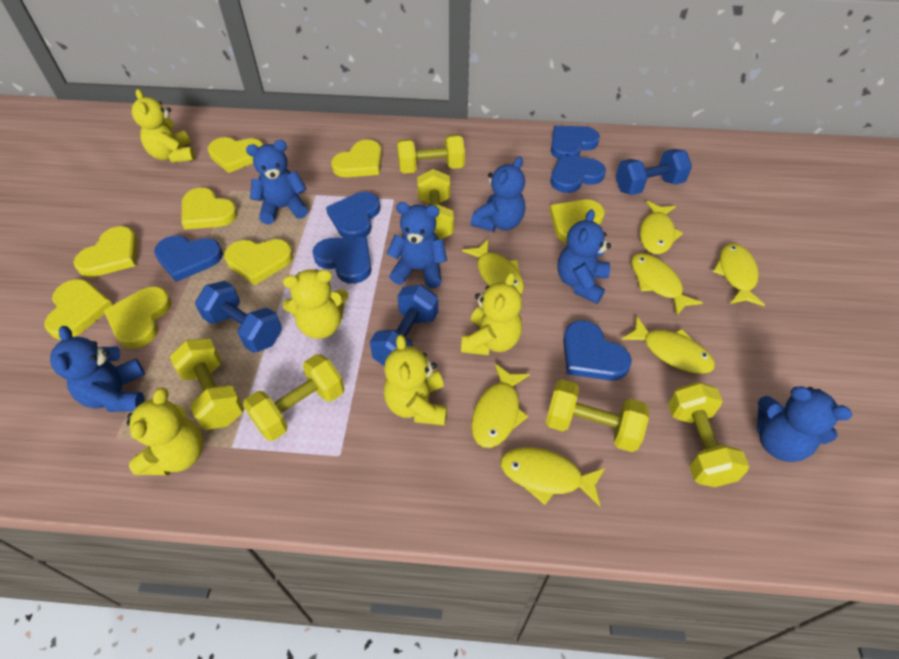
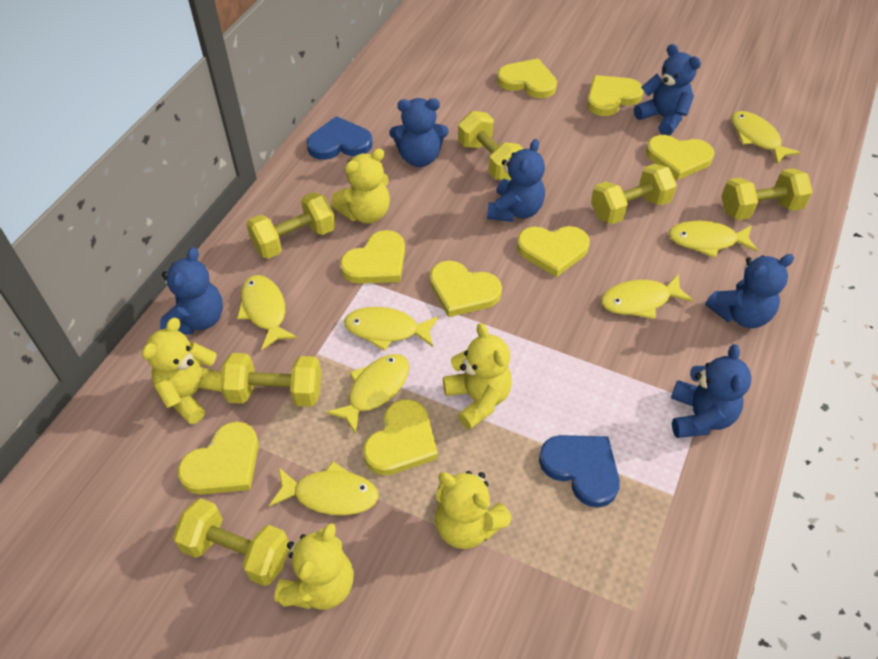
blue dumbbell: [195,281,282,353] [370,285,438,366] [616,149,692,195] = 3 -> none = 0
blue heart: [154,236,223,282] [312,237,372,284] [326,192,380,238] [551,126,600,159] [551,154,606,193] [563,320,632,381] = 6 -> [307,116,373,160] [539,435,620,508] = 2

